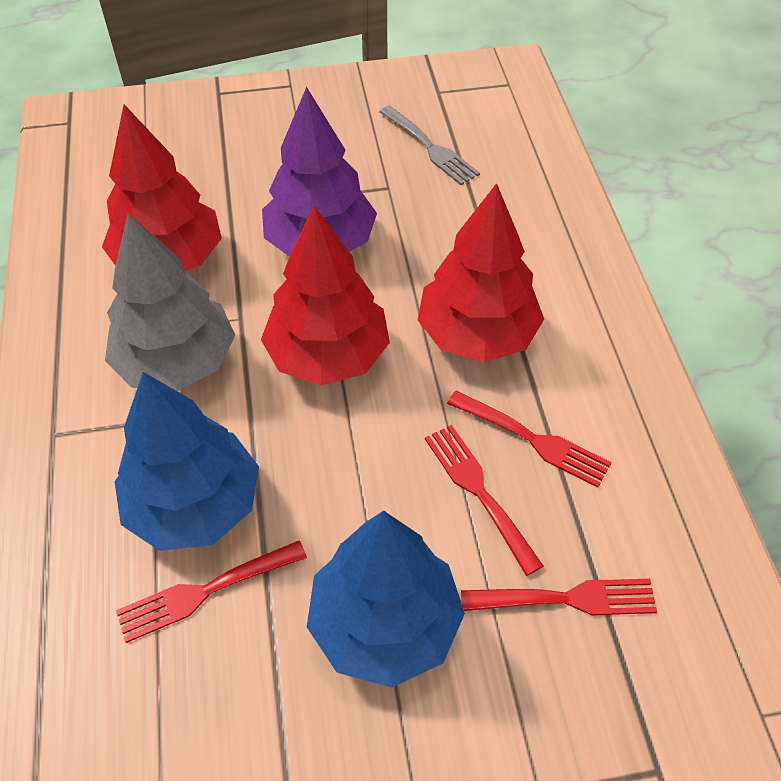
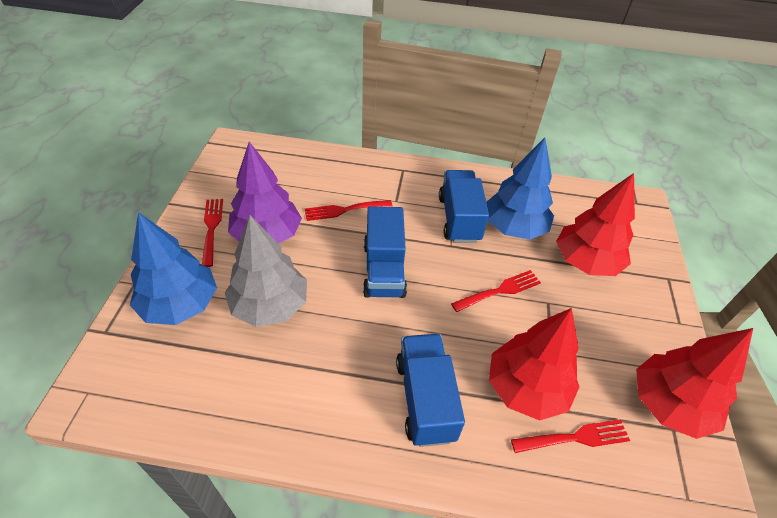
blue truck: none = 0 -> [363,206,407,298] [396,334,465,447] [439,170,489,243] = 3
grey fork: [380,105,480,185] = 1 -> none = 0

